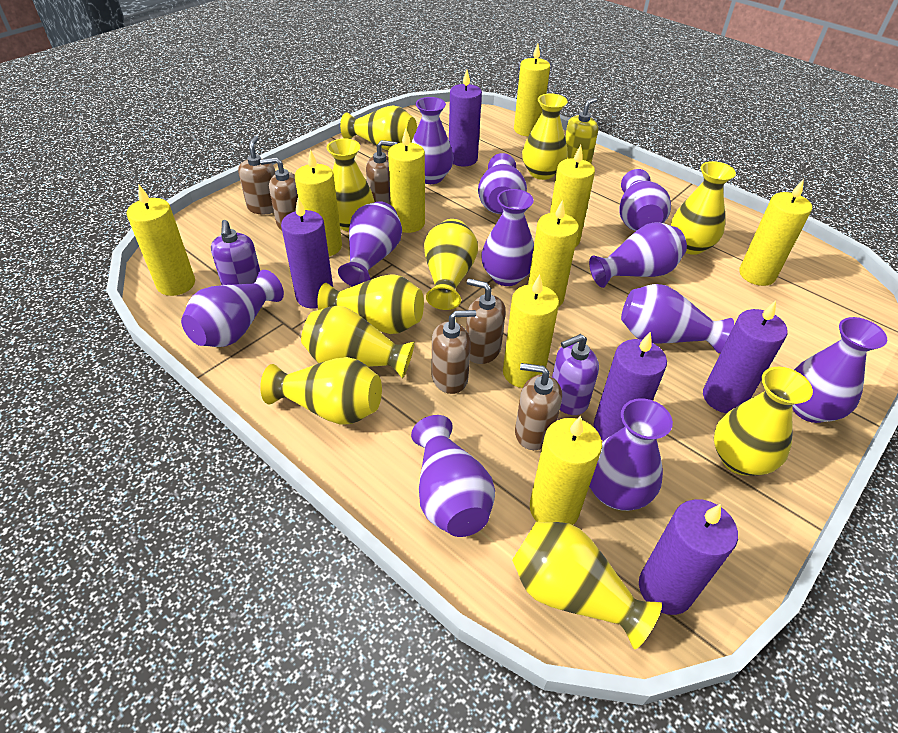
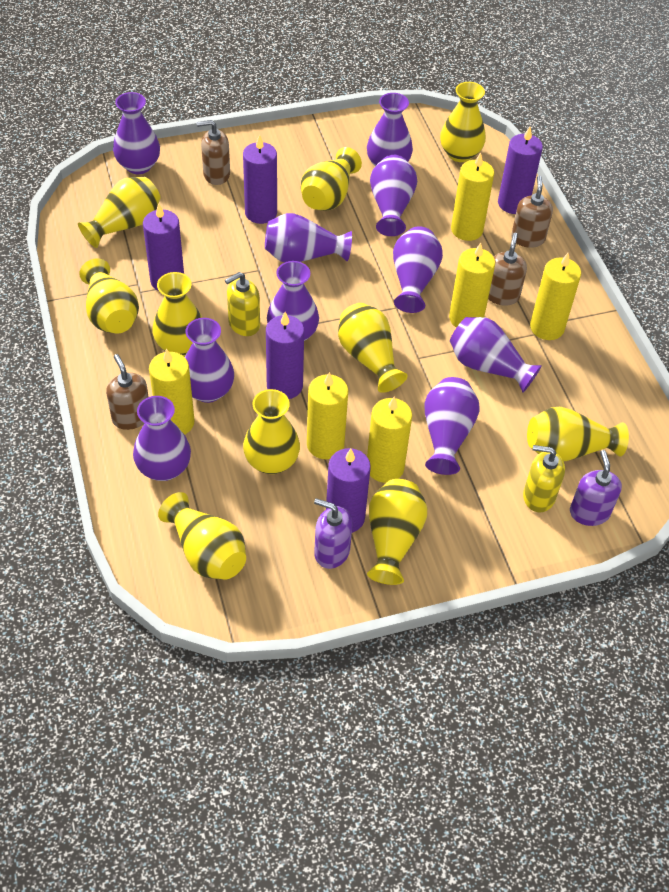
brown soap dispenser: [238,136,276,214] [260,157,298,230] [366,140,397,205] [432,310,476,394] [466,278,505,364] [515,363,562,450] = 6 -> [106,354,149,430] [196,120,230,185] [488,233,527,305] [511,176,553,248] = 4
purple vase: [181,270,284,347] [338,201,402,287] [411,97,453,184] [411,415,495,537] [478,153,527,214] [481,189,534,286] [589,222,687,288] [589,398,673,511] [619,169,671,231] [621,284,734,353] [793,317,887,423] = 11 -> [113,92,160,174] [133,396,191,481] [185,318,234,403] [265,213,352,263] [267,261,319,341] [367,93,413,166] [370,155,417,236] [393,226,443,313] [424,377,480,475] [450,317,542,393] = 10
yellow candle: [127,185,195,296] [295,149,342,256] [388,128,425,233] [503,274,559,388] [514,44,550,136] [528,200,579,306] [530,416,602,525] [550,145,595,247] [739,179,812,286] = 9 -> [149,349,194,435] [307,372,348,459] [367,397,412,483] [449,243,495,328] [451,152,494,241] [530,253,581,340] = 6
yellow soap dispenser: [565,97,598,163] = 1 -> [225,272,260,336] [523,445,565,512] = 2

